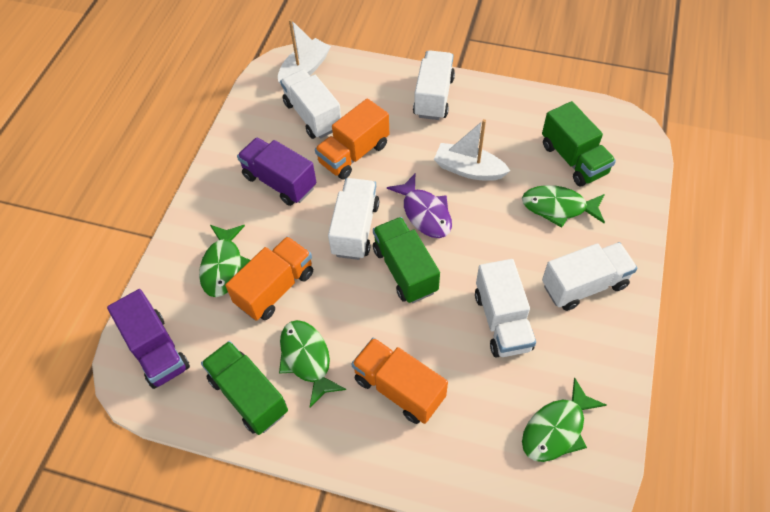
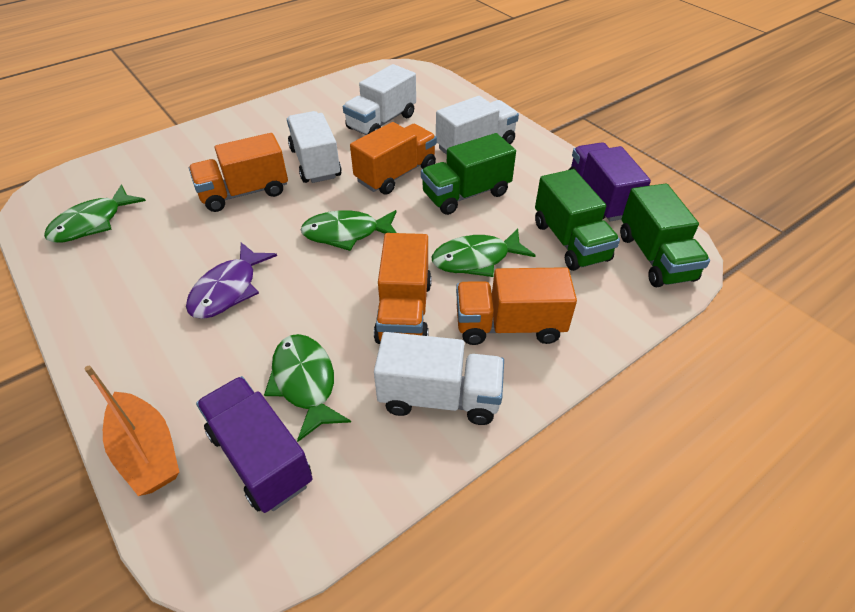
orange boat: none = 0 -> [84,366,179,496] = 1
orange truck: [225,236,313,321] [315,98,389,180] [351,337,448,424] = 3 -> [189,133,288,212] [350,122,437,195] [374,233,432,344] [456,267,577,345] = 4
white boat: [278,19,331,84] [434,119,510,181] = 2 -> none = 0
white truck: [280,69,341,139] [328,178,379,260] [413,50,455,120] [475,259,536,358] [542,242,638,311] = 5 -> [287,111,342,183] [343,64,416,135] [374,332,504,425] [436,96,519,155] = 4

